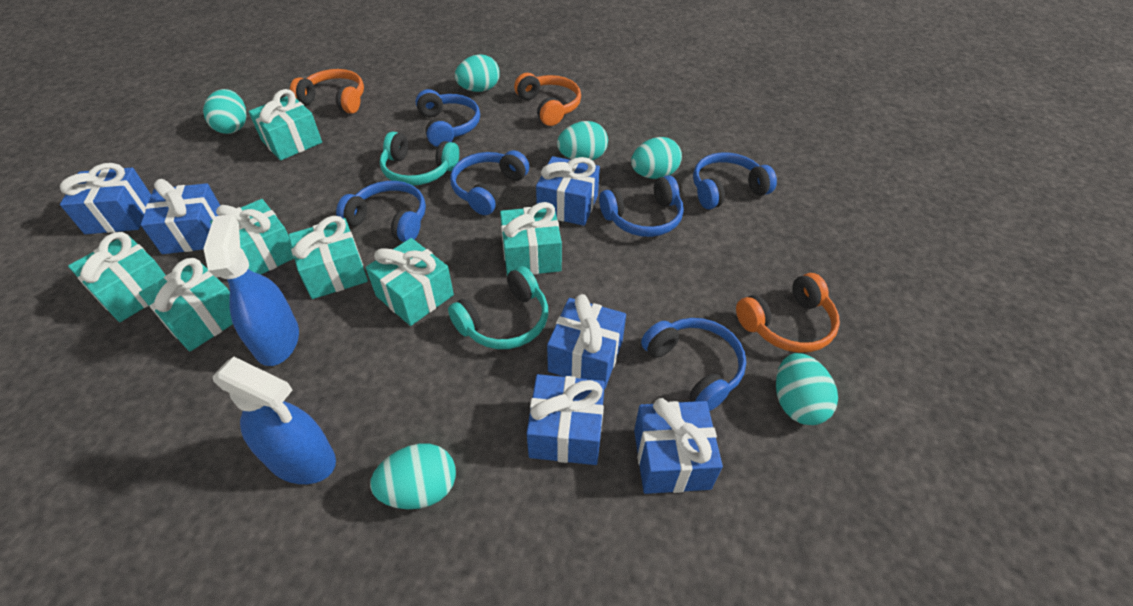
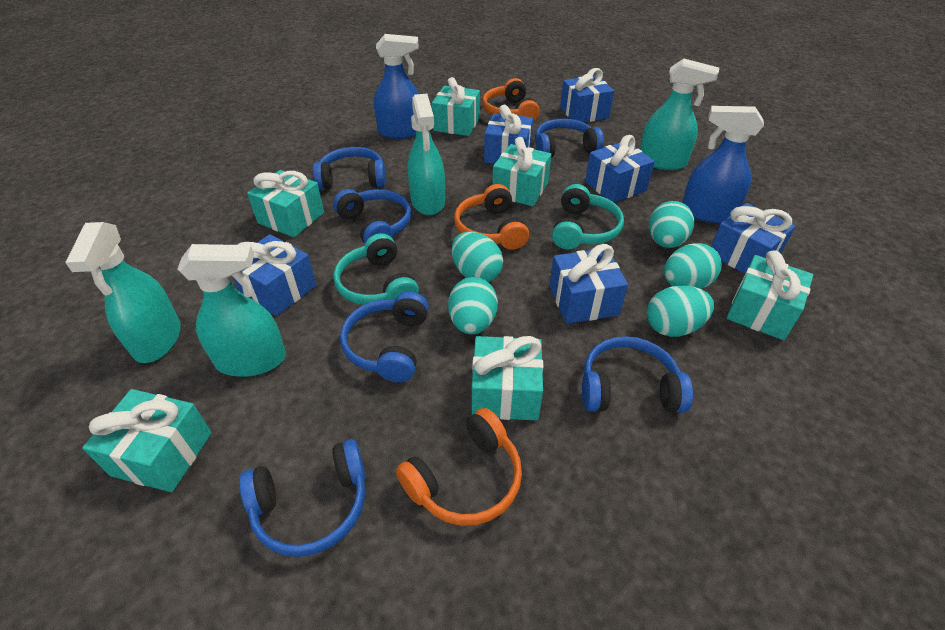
turquoise egg: [203,89,247,134] [370,444,456,509] [455,55,500,92] [557,121,608,160] [631,137,682,179] [776,353,838,425] = 6 -> [448,277,498,334] [452,232,503,282] [647,285,714,337] [649,201,694,248] [664,243,722,289] = 5
turquoise gift: [68,232,166,322] [139,258,233,351] [210,199,294,275] [248,89,322,161] [288,216,368,299] [366,238,454,326] [500,202,562,276] = 7 -> [82,389,212,492] [247,170,324,237] [432,77,480,136] [472,336,543,421] [492,137,552,206] [726,250,813,340] = 6
turquoise spray bottle: none = 0 -> [65,222,181,363] [177,244,286,377] [407,94,445,215] [640,59,719,170] = 4

